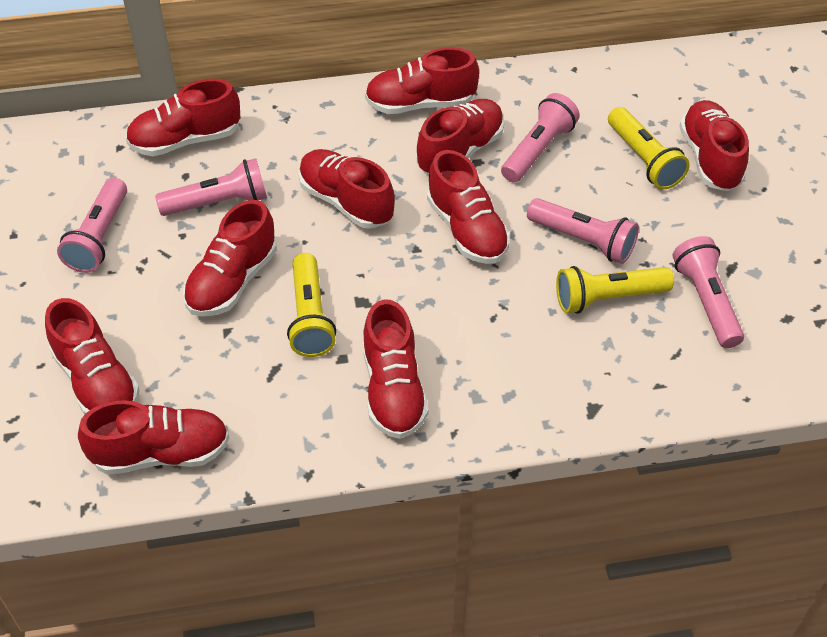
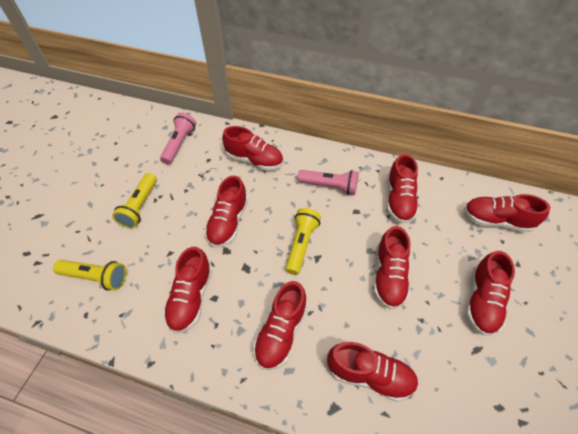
pink flashlight: [57,178,127,273] [155,158,267,216] [501,93,580,183] [527,198,639,264] [673,236,744,348] = 5 -> [160,113,196,164] [298,170,358,195] = 2
red shoe: [45,298,140,415] [78,400,229,475] [126,79,240,156] [183,200,277,317] [299,149,395,229] [363,299,428,439] [365,48,479,114] [417,99,504,175] [427,150,510,264] [679,100,749,191] = 10 -> [163,247,212,333] [205,176,248,248] [222,126,283,171] [253,281,307,370] [327,342,418,402] [374,226,410,309] [387,154,419,224] [464,194,550,232] [466,251,515,335] = 9

